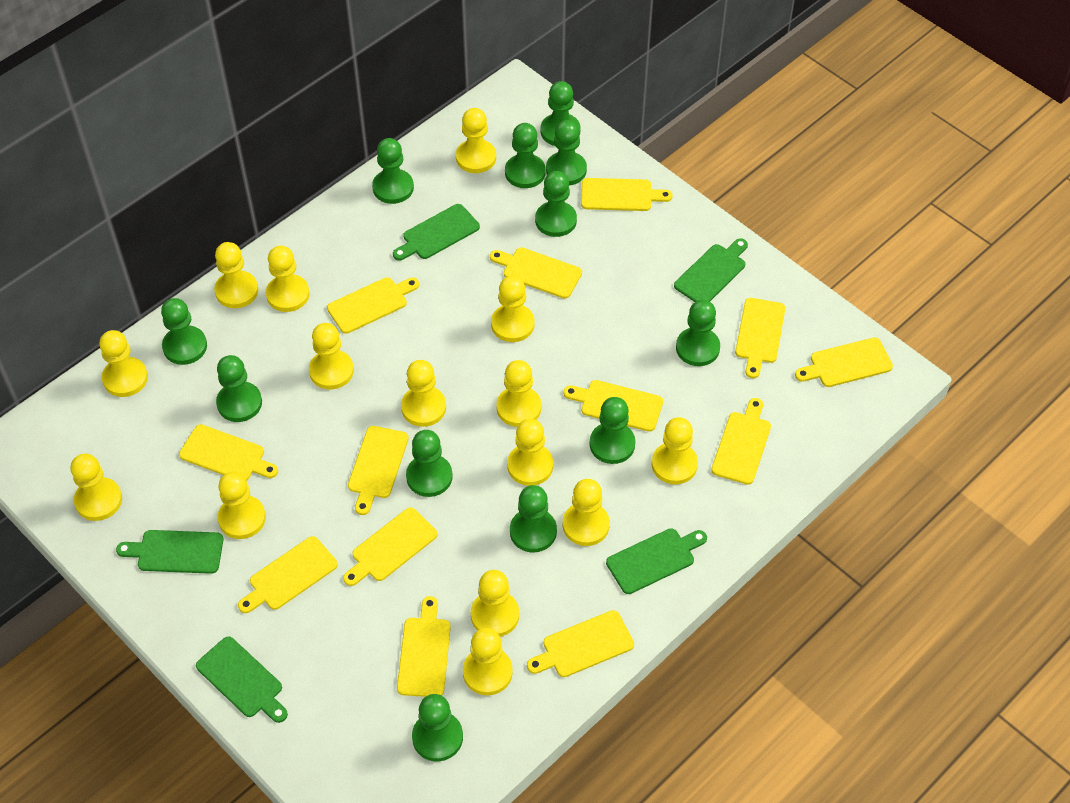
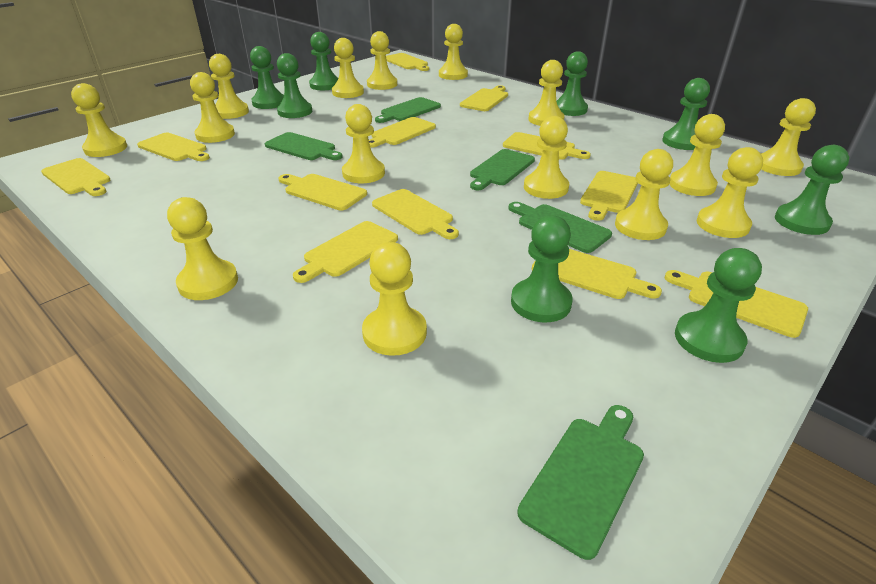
green pawn: [161,298,207,365] [216,355,262,422] [372,138,414,204] [406,430,453,497] [412,694,463,761] [505,123,546,188] [510,485,557,552] [535,171,577,237] [540,81,581,146] [546,120,587,185] [590,397,635,464] [676,300,720,366] = 12 -> [250,46,284,109] [277,53,312,118] [309,32,338,90] [511,215,573,322] [557,51,588,116] [662,78,710,150] [675,248,762,363] [775,145,849,235] = 8
yellow cutting board: [179,424,278,481] [238,536,338,613] [327,277,419,334] [343,507,438,586] [348,426,409,515] [397,596,451,697] [490,247,582,299] [527,610,634,677] [563,380,663,432] [581,178,673,211] [711,398,771,485] [735,298,785,378] [795,337,893,387] = 13 -> [41,158,111,196] [137,133,210,161] [278,174,367,210] [293,221,398,283] [369,117,436,148] [372,189,459,239] [386,53,429,71] [460,85,508,111] [503,132,591,160] [532,249,662,299] [580,171,638,221] [665,270,808,338] = 12

